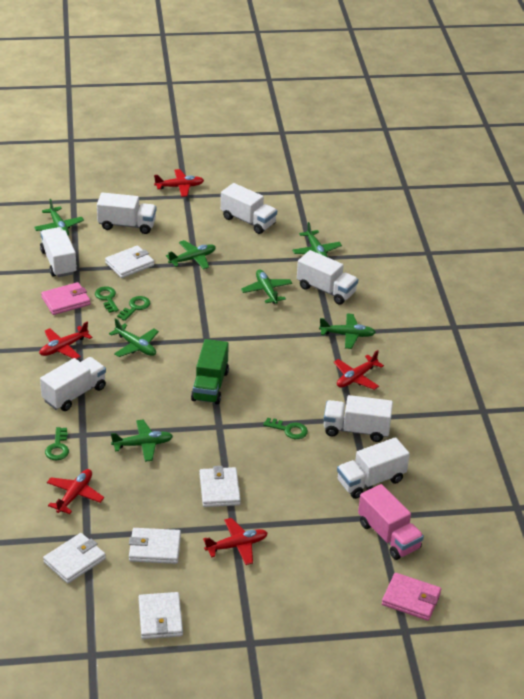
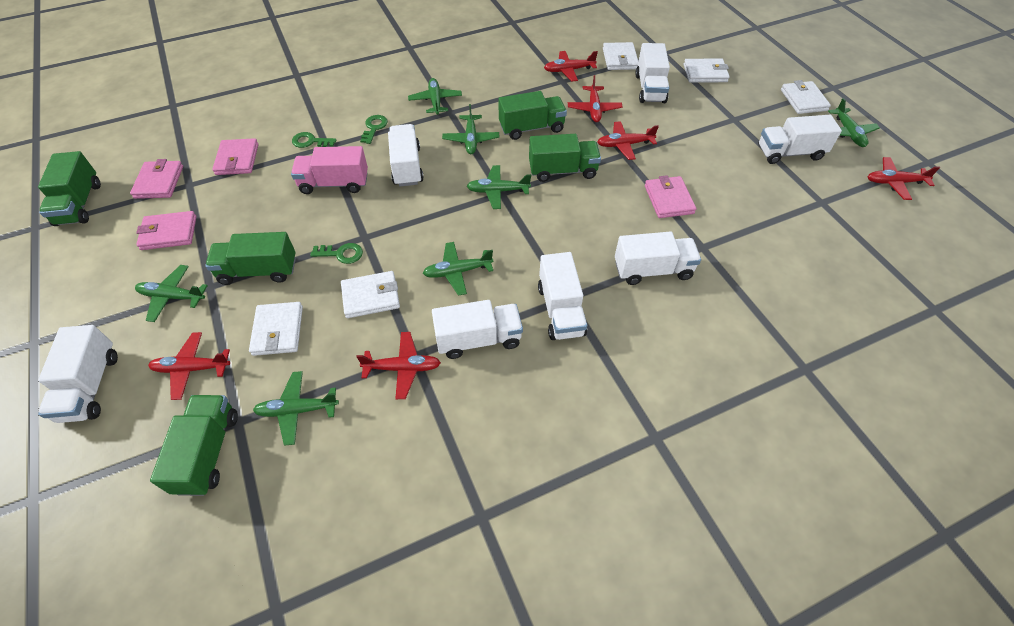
green key: [45,427,69,460] [95,286,119,313] [117,296,150,321] [263,418,308,439] = 4 -> [292,132,336,148] [310,243,363,264] [360,115,388,144] = 3
green truck: [191,339,229,404] = 1 -> [38,151,101,226] [150,395,238,496] [205,232,296,285] [498,91,567,140] [529,134,601,182] = 5
pink wallet: [41,282,91,315] [382,573,441,621] = 2 -> [130,159,183,199] [136,211,197,250] [212,138,259,175] [645,175,696,218] = 4
red plane: [39,322,92,359] [47,469,104,514] [154,169,204,197] [203,518,268,565] [334,350,384,390] = 5 -> [148,332,230,400] [357,332,441,399] [544,51,598,81] [568,75,623,122] [597,121,659,160] [868,157,940,200] = 6

